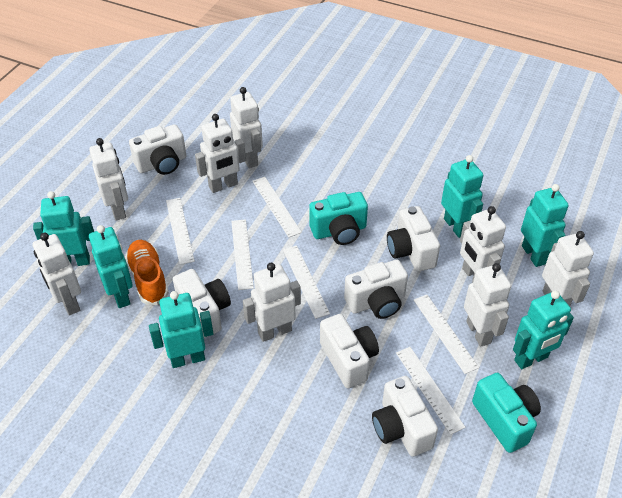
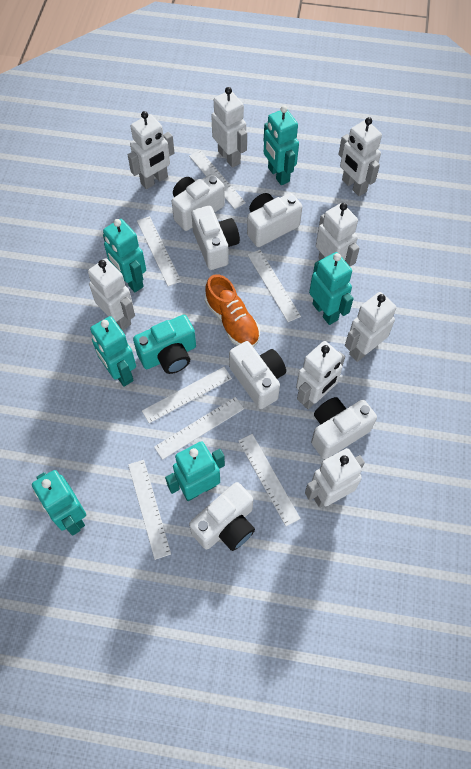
turquoise camera: [309,192,368,245] [472,373,541,453] = 2 -> [133,315,196,374] = 1
white ruler: [166,198,195,265] [231,219,254,290] [252,177,302,238] [283,245,330,319] [396,347,465,435] [414,295,479,374] = 6 -> [128,460,171,560] [137,216,181,286] [142,367,232,423] [154,397,244,460] [189,150,246,209] [238,434,301,526] [248,250,301,322] = 7

